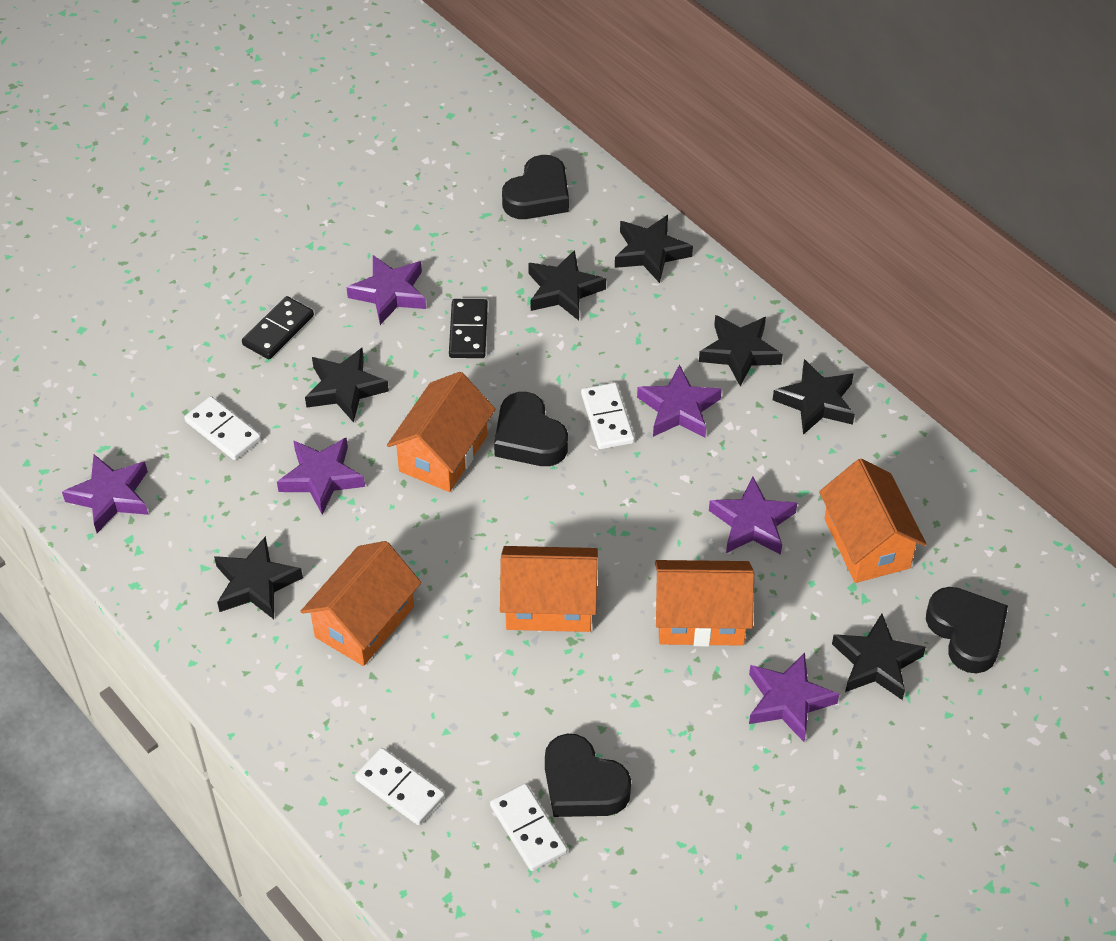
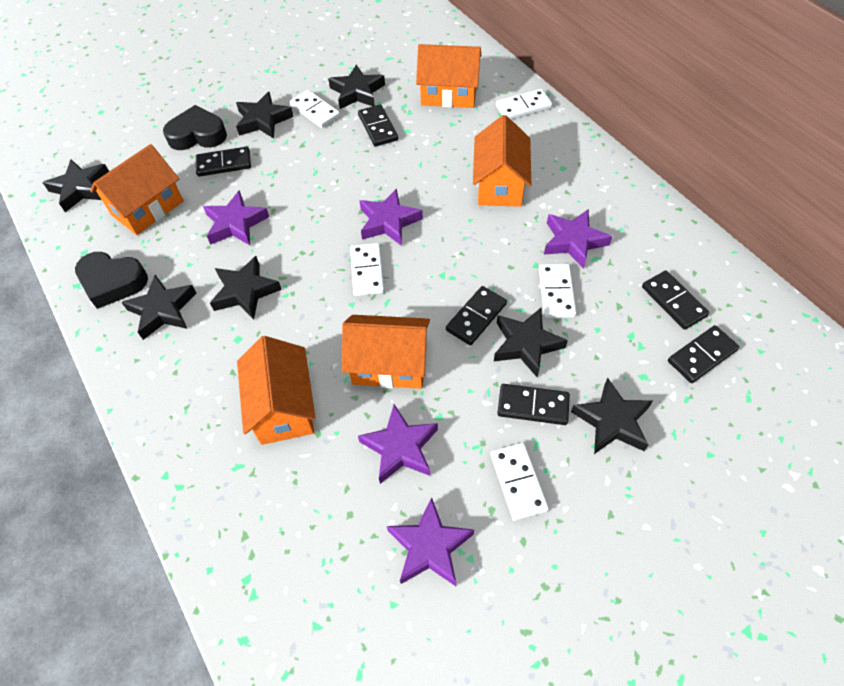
black domino: [242,296,314,359] [449,299,488,358] = 2 -> [196,147,251,177] [358,104,398,147] [446,286,507,345] [497,384,570,425] [642,271,709,330] [668,325,739,383] = 6
black heart: [494,392,568,466] [502,155,569,219] [545,734,631,817] [926,587,1008,673] = 4 -> [75,252,148,309] [163,105,227,150] = 2
purple star: [62,455,149,533] [277,437,365,514] [346,255,426,325] [637,364,722,438] [709,477,797,555] [749,653,839,742] = 6 -> [203,190,269,245] [358,404,438,484] [359,188,423,246] [387,497,474,586] [544,209,612,269] = 5
white domino: [184,396,261,460] [355,748,445,825] [490,784,567,871] [581,382,635,449] = 4 -> [290,90,340,128] [350,243,384,296] [491,443,549,521] [496,89,552,119] [539,264,577,318] = 5

